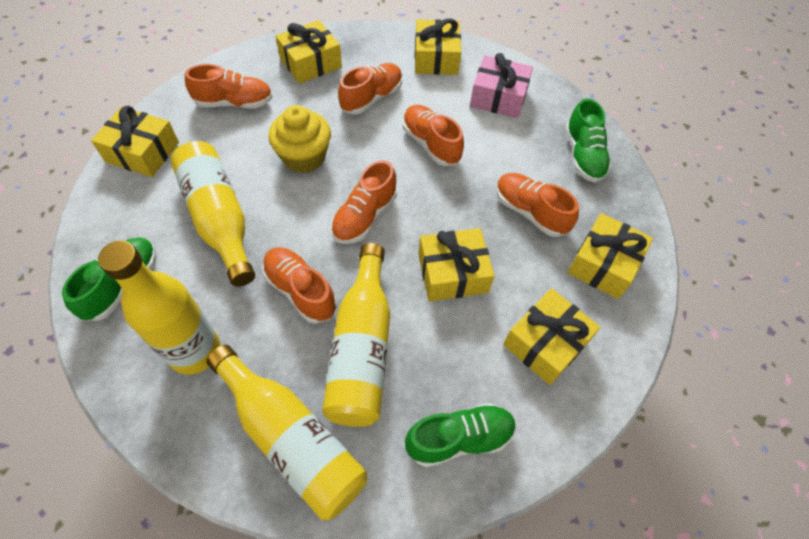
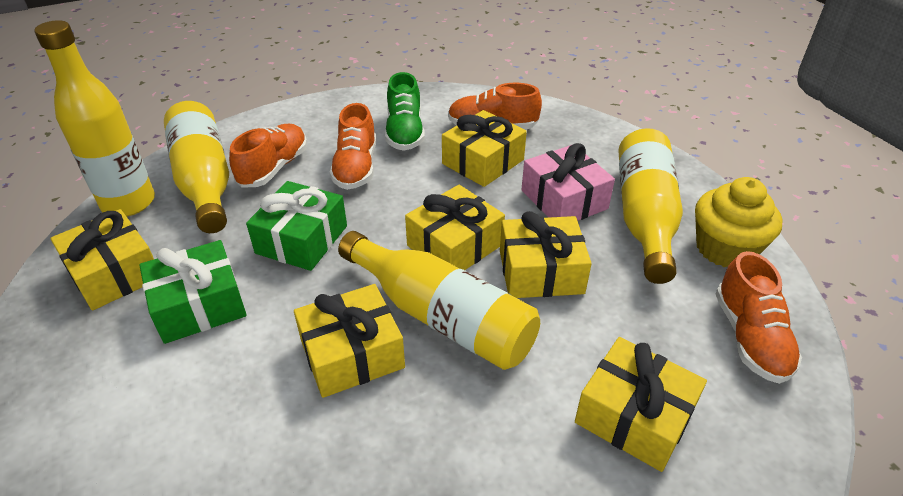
green gift: none = 0 -> [139,240,247,344] [246,181,347,271] = 2
green shoe: [62,237,157,321] [405,403,516,467] [565,98,611,182] = 3 -> [385,72,425,151] = 1
orange shoe: [185,64,273,108] [262,247,337,324] [331,160,397,244] [338,63,402,115] [403,105,464,166] [496,173,579,237] = 6 -> [229,124,307,188] [329,103,376,190] [448,83,542,129] [716,251,802,384] = 4

